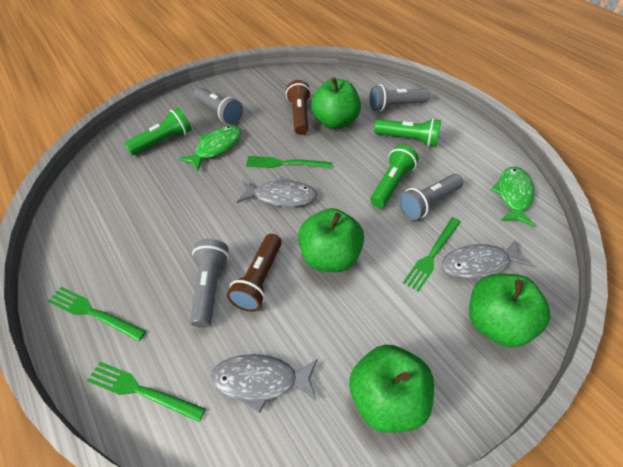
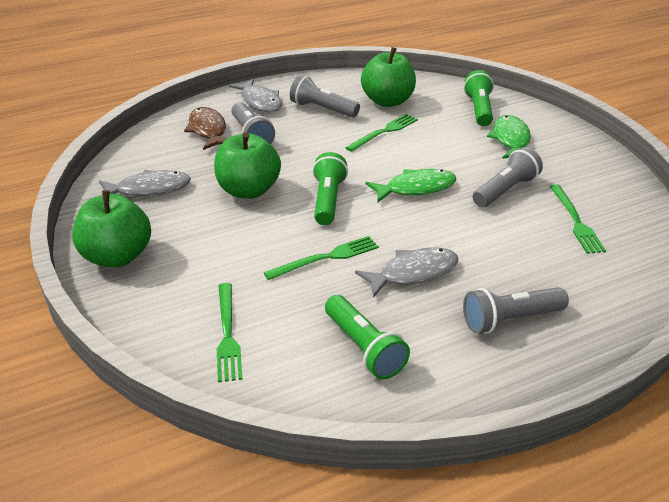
brown fish: none = 0 -> [184,107,226,150] = 1
brown flashlight: [227,234,282,312] [286,80,311,135] = 2 -> none = 0
green apple: [298,208,364,272] [311,77,361,129] [349,345,434,433] [469,274,550,347] = 4 -> [72,190,151,267] [214,132,281,199] [361,47,416,107] = 3

